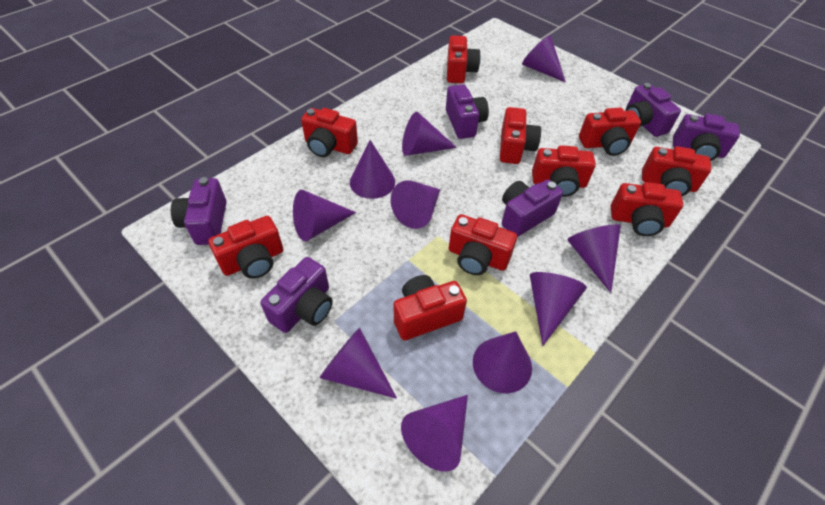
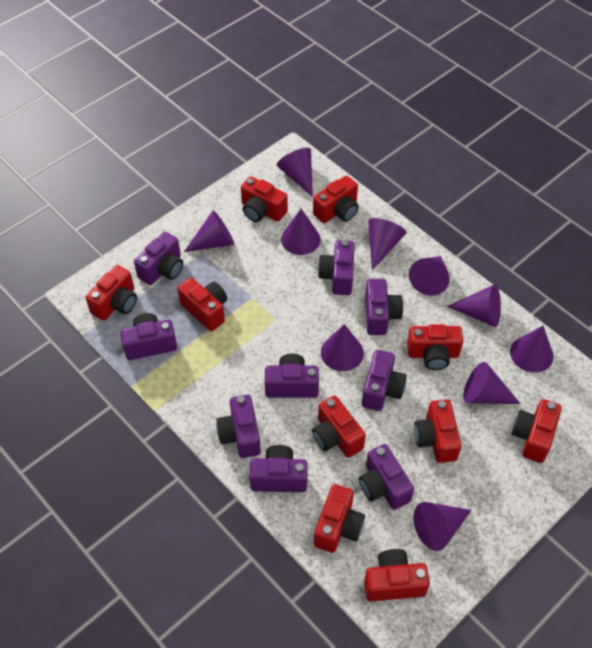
purple camera: [171,177,227,245] [260,257,333,333] [446,84,489,139] [502,179,563,237] [625,83,681,137] [673,114,740,161] = 6 -> [120,313,177,360] [134,232,183,285] [216,395,261,458] [249,445,308,492] [265,354,319,398] [318,240,355,295] [359,444,414,510] [362,350,407,411] [365,279,403,335] = 9

